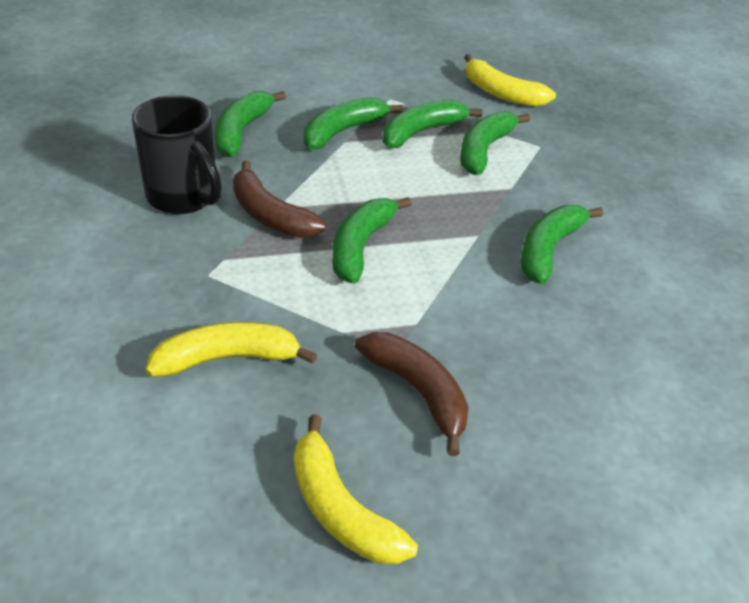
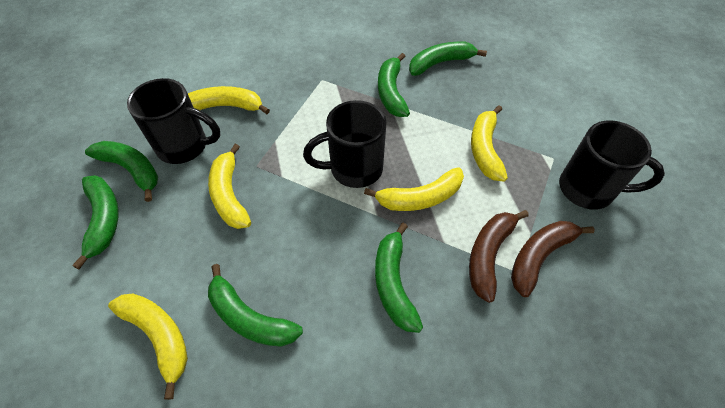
black mug: [132,95,222,214] = 1 -> [127,78,221,164] [303,100,387,188] [559,121,665,210] = 3
yellow banana: [145,322,317,377] [294,414,418,564] [464,54,556,107] = 3 -> [108,294,188,400] [188,86,270,114] [208,144,251,229] [364,167,464,211] [471,105,508,182] = 5

